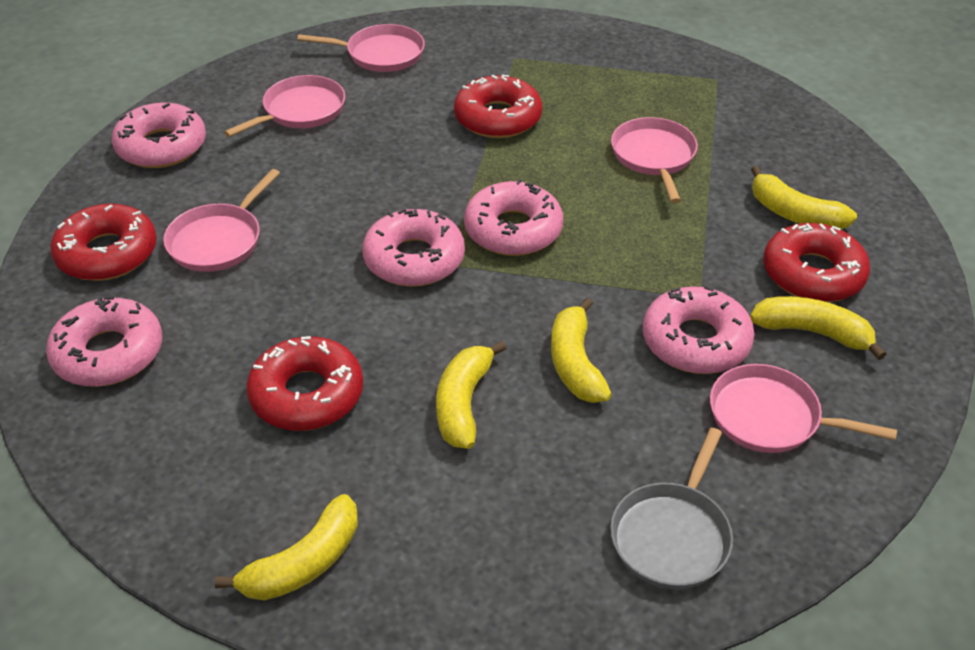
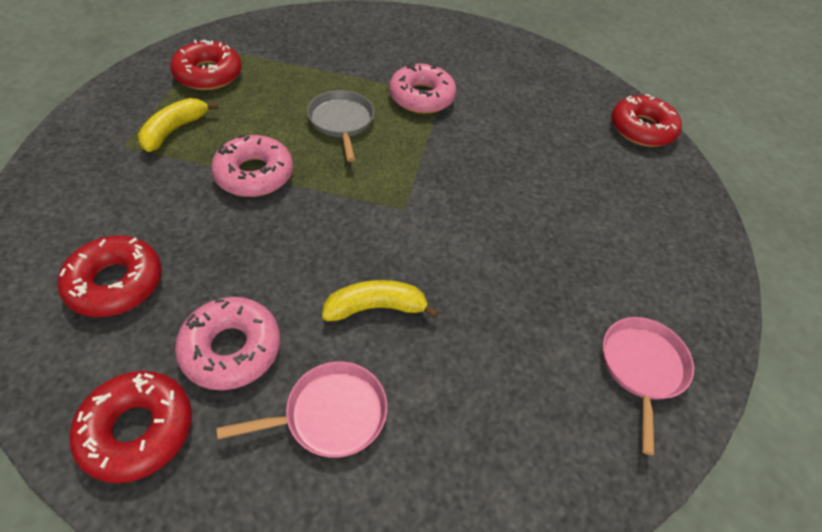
pink donut: [46,296,162,387] [112,102,206,168] [362,209,465,287] [464,179,563,256] [643,285,755,374] = 5 -> [175,297,280,390] [211,135,293,197] [389,63,456,114] = 3
pink pan: [163,169,280,272] [224,75,345,137] [297,24,425,72] [611,117,698,203] [710,364,897,453] = 5 -> [217,361,387,458] [603,317,694,455] = 2
yellow banana: [215,494,358,601] [436,340,506,449] [551,298,612,403] [750,296,886,360] [751,166,857,229] = 5 -> [138,98,219,152] [322,280,439,321] = 2

